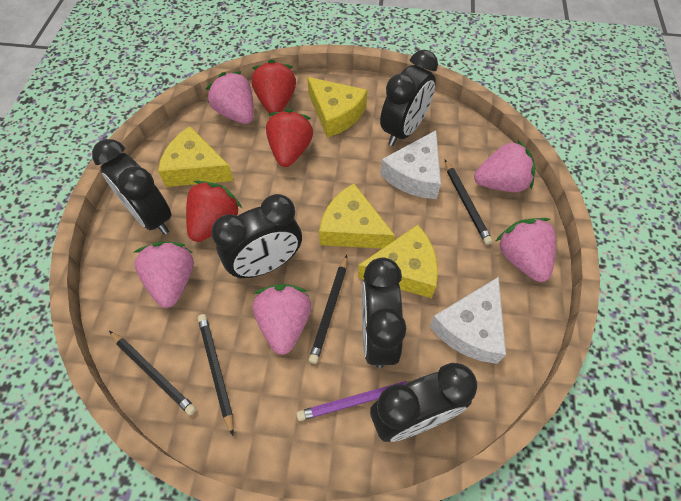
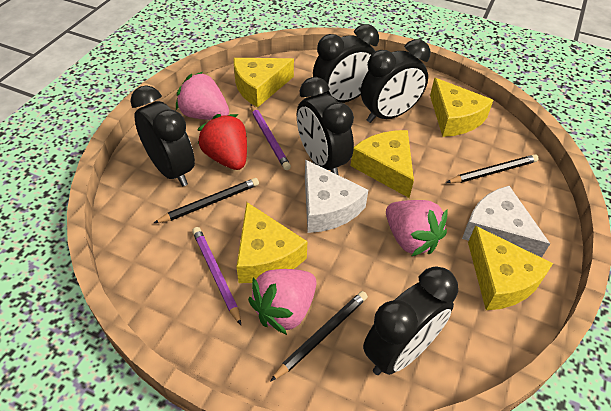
black pencil: [109,331,196,415] [198,314,234,436] [309,255,347,364] [445,160,493,245] = 4 -> [154,178,259,223] [270,291,368,382] [446,154,539,183] = 3
pink strawberry: [134,242,194,308] [206,71,254,124] [253,284,311,355] [474,140,535,192] [496,218,556,282] = 5 -> [176,72,229,120] [248,269,316,335] [386,200,447,256] = 3
purple pencil: [296,381,410,421] = 1 -> [192,227,241,325] [251,104,291,170] = 2
red strawberry: [186,181,242,242] [252,60,296,113] [266,109,313,167] = 3 -> [197,114,247,170] = 1
yellow cheese: [158,126,234,187] [307,77,367,137] [319,183,395,249] [358,225,438,298] = 4 -> [234,58,294,107] [236,202,308,283] [351,130,414,198] [430,78,493,137] [468,226,553,310] = 5

